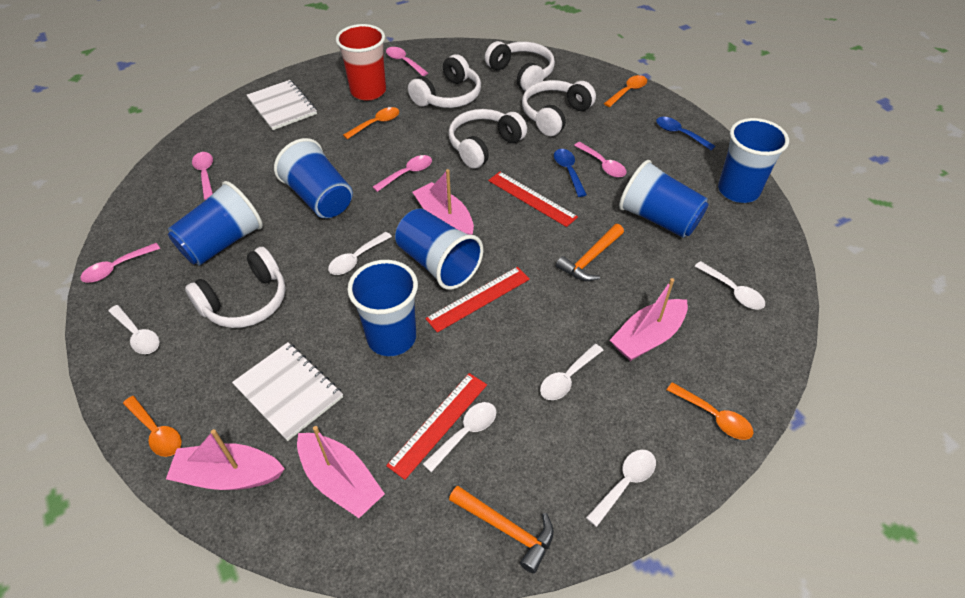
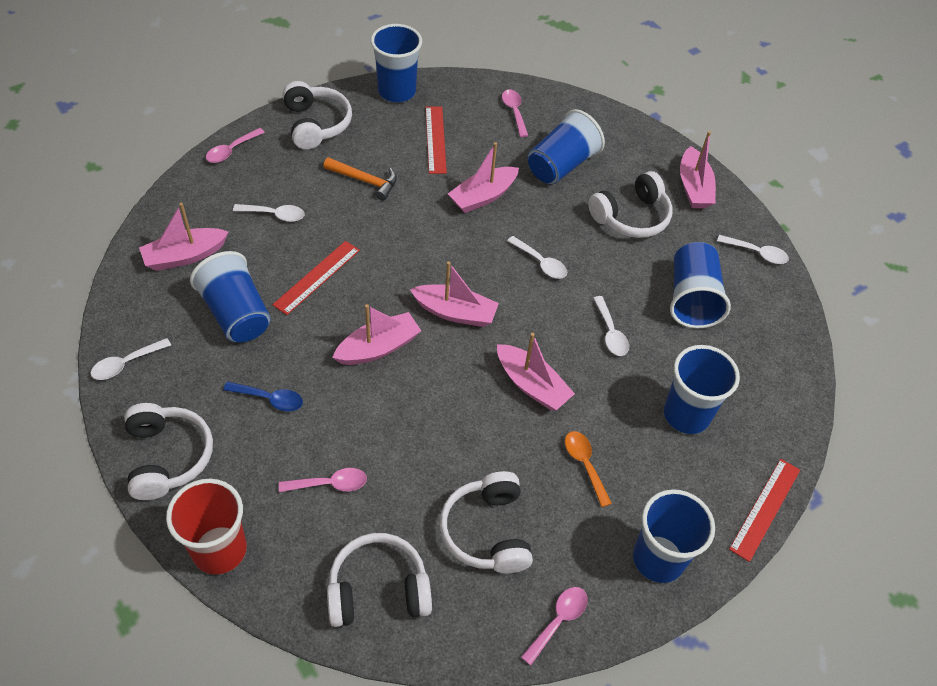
blue spoon: [554,149,587,197] [656,117,715,150] = 2 -> [223,381,303,411] = 1
orange hammer: [449,485,554,574] [556,224,624,281] = 2 -> [323,157,397,201] = 1
orange spoon: [123,396,182,457] [343,107,399,139] [604,75,647,107] [667,382,753,440] = 4 -> [565,431,612,507] = 1
pink boat: [166,429,285,490] [297,426,385,518] [412,169,474,235] [610,278,688,361] = 4 -> [139,203,229,271] [332,304,421,365] [410,261,499,327] [448,142,519,213] [497,333,575,411] [680,131,716,208] = 6
pink spoon: [80,243,160,283] [192,152,213,200] [373,155,432,192] [386,47,428,76] [574,142,627,177] = 5 -> [206,128,265,163] [279,468,367,492] [502,90,528,137] [521,587,588,665] = 4
white notebook: [232,342,343,441] [247,80,317,130] = 2 -> none = 0
white spoon: [108,305,160,354] [328,232,392,275] [423,402,496,472] [540,344,603,400] [586,450,656,527] [695,261,765,310] = 6 -> [91,338,171,380] [233,204,304,222] [507,236,567,279] [593,296,629,356] [717,235,789,264] = 5

